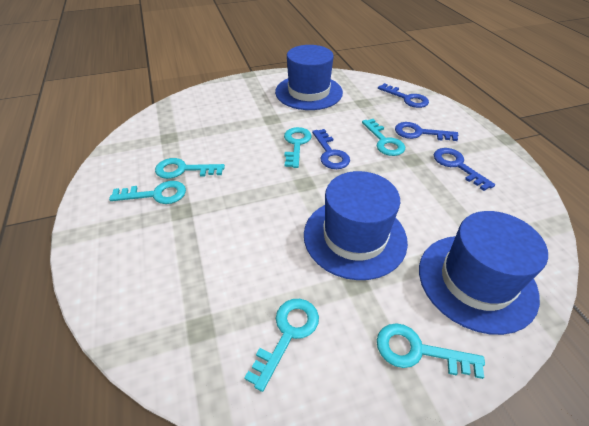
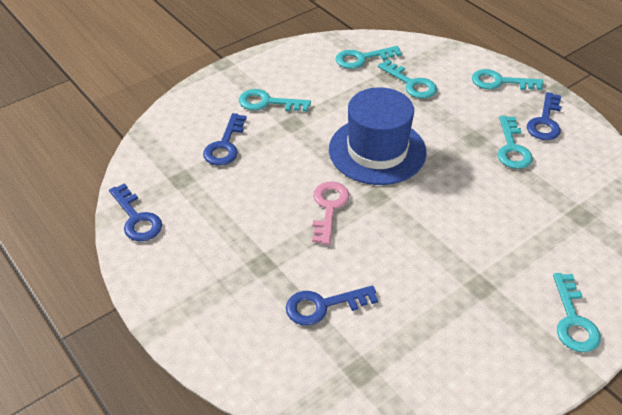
blue hat: [275,45,343,110] [304,171,408,280] [419,211,548,335] = 3 -> [329,87,427,185] = 1
pink key: none = 0 -> [312,182,349,245] = 1

